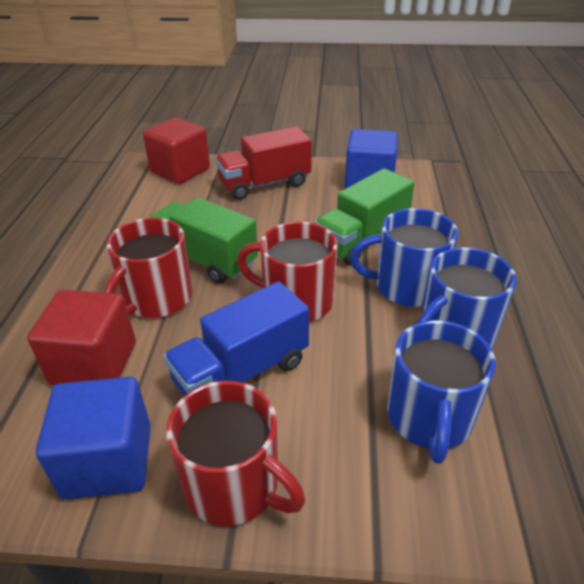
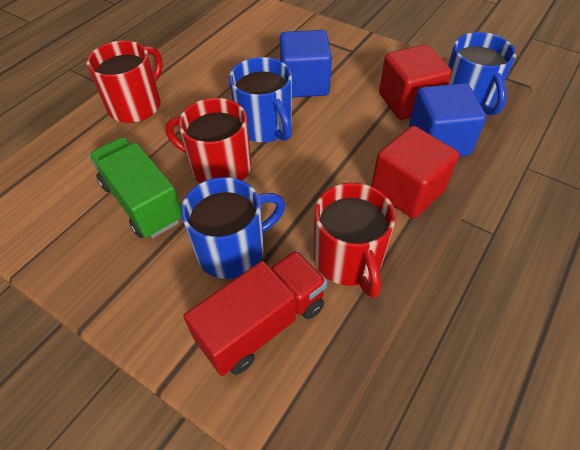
blue truck: [164,281,309,396] = 1 -> none = 0
green truck: [150,197,258,284] [314,168,415,266] = 2 -> [89,137,181,238] = 1

